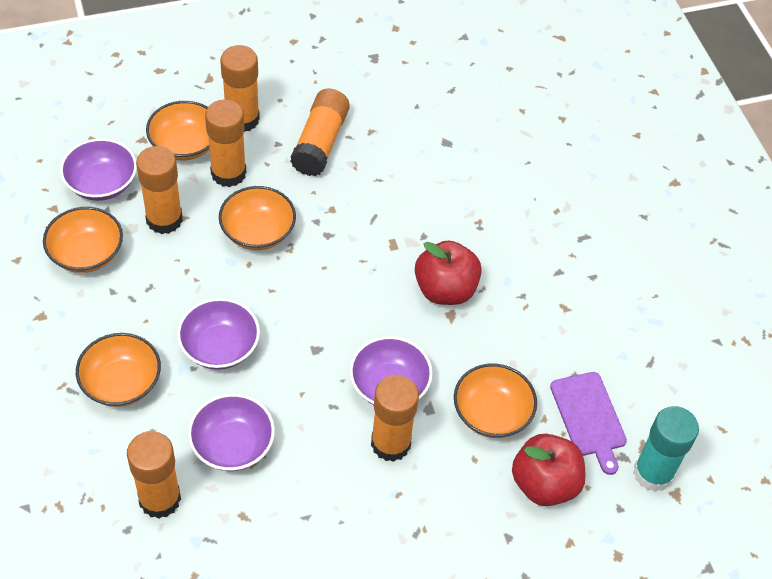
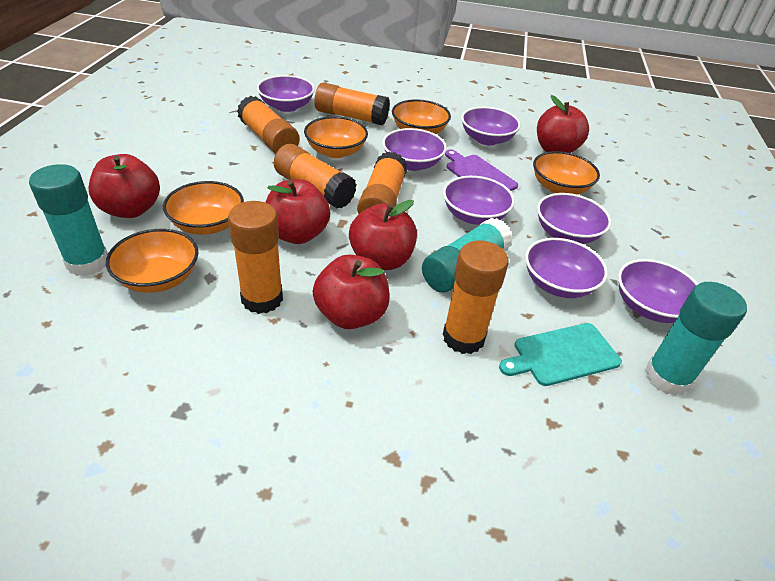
purple bowl: [60,138,137,201] [177,298,260,370] [188,394,275,471] [350,336,433,405] = 4 -> [257,75,315,112] [382,128,447,171] [443,176,515,225] [461,107,521,145] [525,238,608,298] [537,193,611,244] [618,259,698,323] = 7
red apple: [415,240,482,305] [512,434,586,506] = 2 -> [89,154,160,218] [265,179,330,244] [313,255,390,329] [349,200,417,270] [537,95,589,153] = 5
turquoise cutting board: none = 0 -> [499,323,622,386] = 1
turquoise glue stick: [633,406,699,492] = 1 -> [29,164,108,276] [422,218,513,293] [645,282,747,396] = 3

